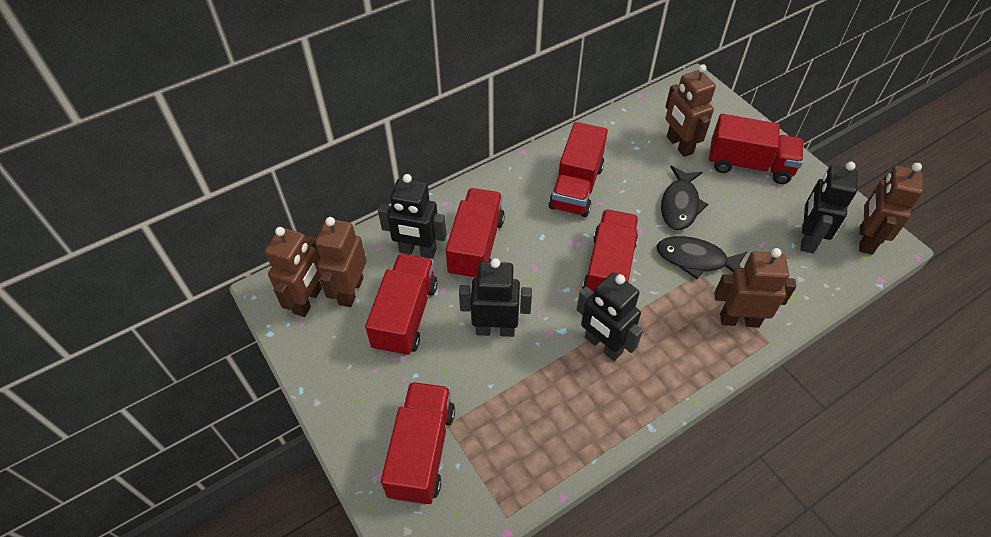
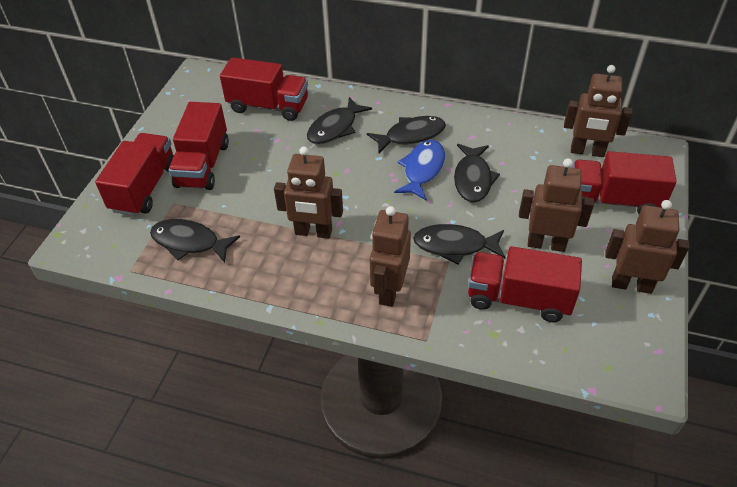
black fish: [657,236,747,279] [661,166,708,230] = 2 -> [150,219,240,263] [307,97,372,144] [367,116,446,153] [413,224,505,265] [454,144,500,203] = 5
black robot: [378,174,447,259] [459,258,532,337] [576,273,643,361] [800,162,858,254] = 4 -> none = 0
blue fish: none = 0 -> [394,140,445,201] = 1
red truck: [365,254,438,356] [381,382,455,505] [446,188,505,280] [549,122,608,217] [582,210,639,294] [709,114,804,184] = 6 -> [95,133,174,216] [168,102,229,190] [220,57,308,121] [468,246,582,322] [572,151,677,214] = 5

